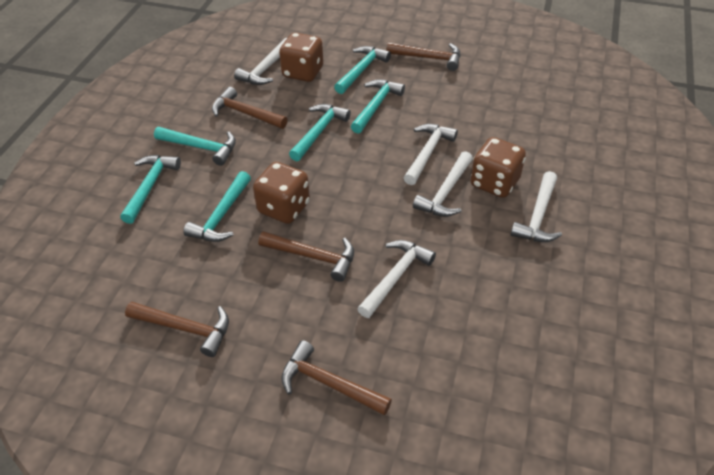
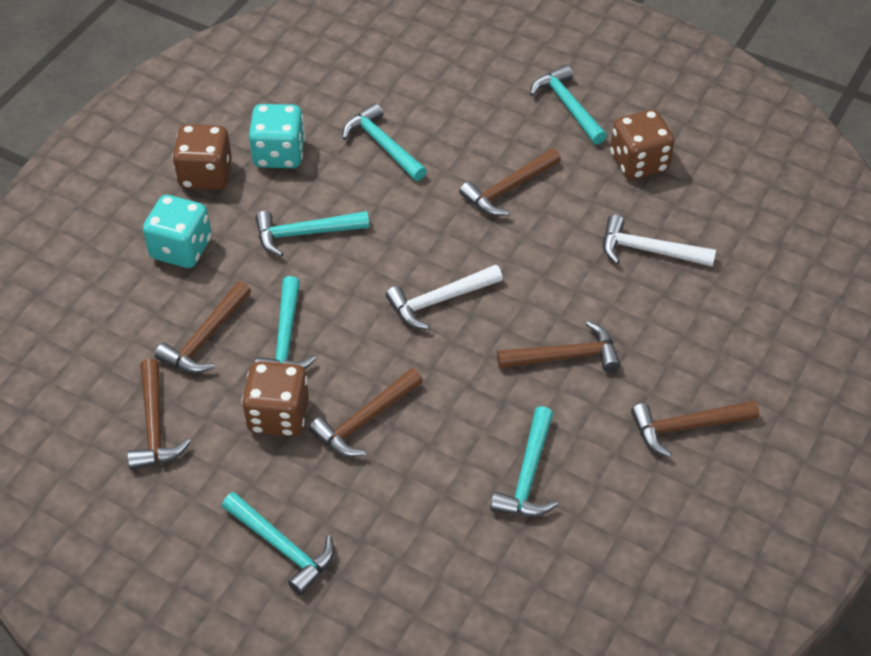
brown hammer: [125,302,229,357] [212,87,288,129] [258,231,354,282] [281,340,392,415] [387,42,460,71] = 5 -> [127,359,191,470] [155,281,251,373] [309,368,423,457] [459,148,561,216] [497,321,621,372] [631,400,759,457] = 6
turquoise dice: none = 0 -> [143,195,211,268] [249,104,305,168] = 2
white hammer: [234,38,287,85] [357,240,436,318] [404,124,458,185] [413,151,473,217] [510,171,562,242] = 5 -> [386,265,503,330] [603,215,716,267] = 2

